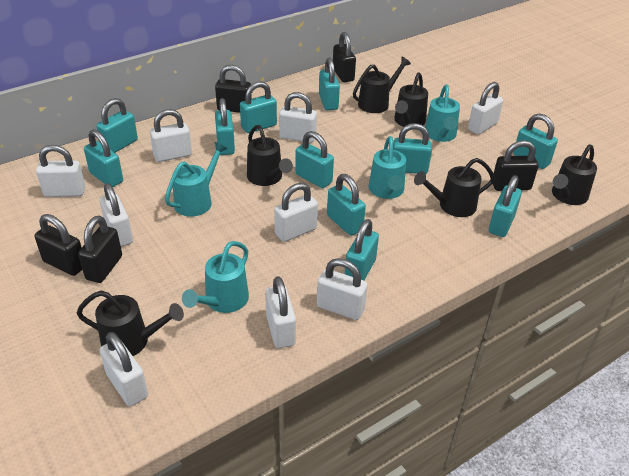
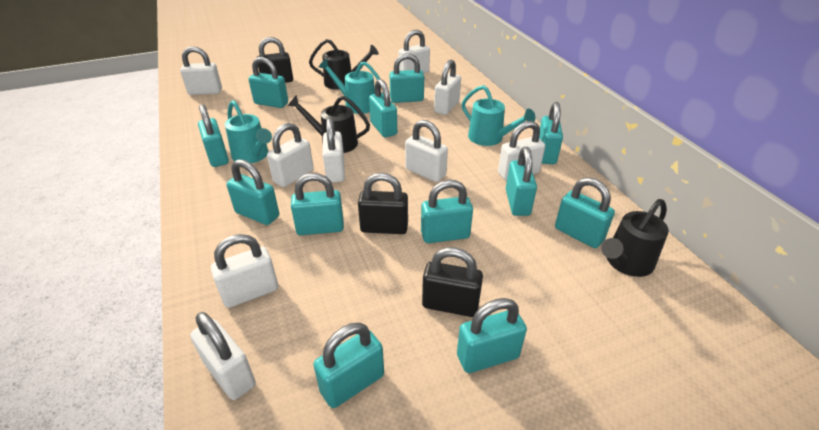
black padlock: [35,214,82,276] [78,216,122,283] [215,65,252,113] [333,32,356,82] [493,140,539,191] = 5 -> [257,37,293,83] [358,173,408,234] [422,247,483,317] = 3
black watering can: [77,290,184,356] [247,125,293,186] [353,57,411,113] [394,72,428,127] [414,158,495,217] [552,144,597,205] = 6 -> [288,95,370,153] [309,39,379,90] [601,199,669,277] = 3
turquoise padlock: [84,129,123,187] [97,98,138,153] [215,98,235,155] [240,81,277,133] [295,131,334,188] [319,57,340,110] [327,174,366,236] [345,219,379,280] [393,123,432,174] [489,175,522,237] [513,113,558,169] = 11 -> [198,104,229,167] [226,159,279,225] [248,57,288,108] [291,173,344,235] [313,323,384,408] [369,79,397,137] [390,53,424,103] [421,180,473,243] [457,298,527,373] [506,147,537,216] [539,102,563,164] [555,177,615,248] = 12
turquoise watering can: [165,142,228,217] [182,241,249,313] [369,136,406,199] [425,85,460,142] = 4 -> [225,100,272,163] [319,59,380,114] [462,85,535,146] = 3

